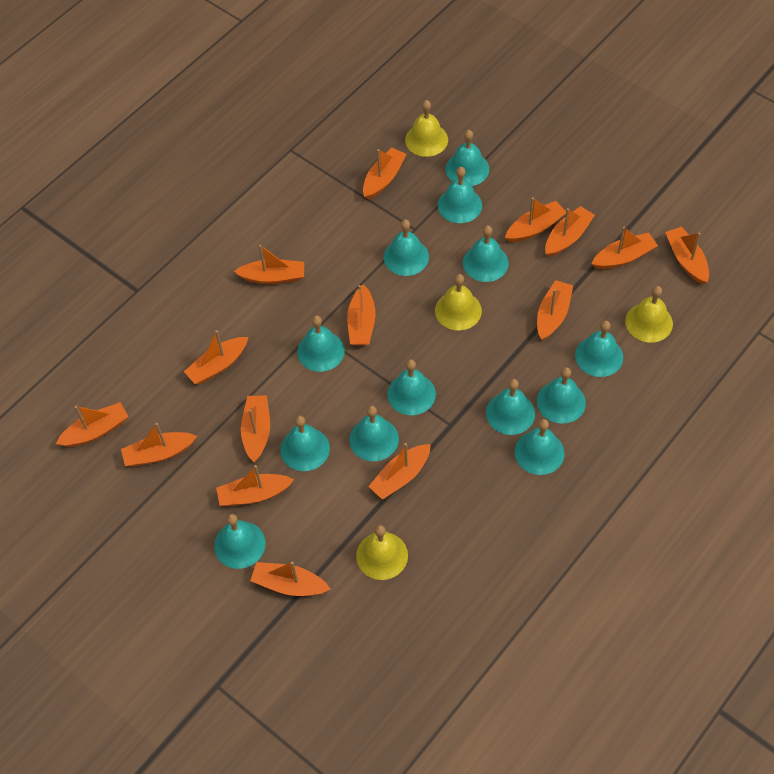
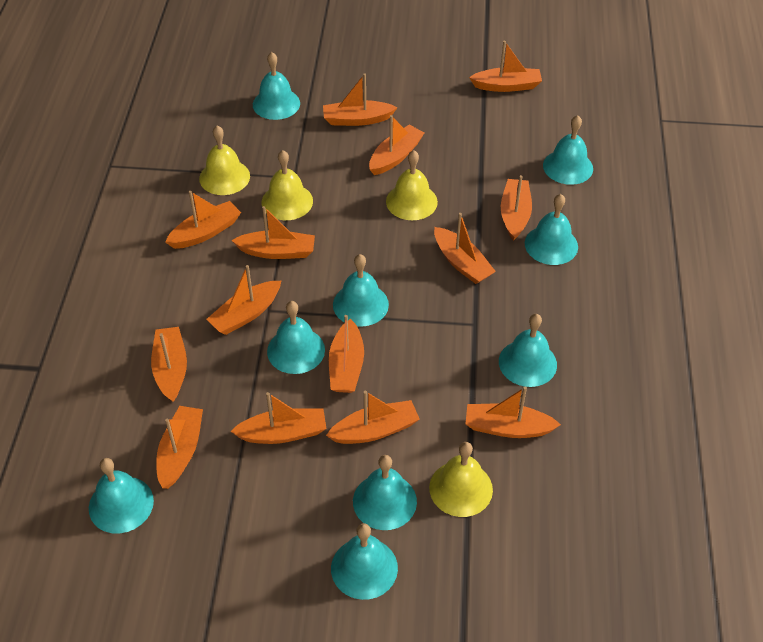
orange boat: [56,402,129,447] [121,423,197,467] [184,330,248,384] [216,465,294,506] [234,245,304,284] [241,395,270,462] [250,561,331,596] [347,284,376,345] [363,148,407,199] [368,443,431,500] [505,197,566,242] [537,280,573,341] [545,206,595,257] [592,227,658,269] [665,226,709,284] = 15 -> [151,327,187,402] [156,406,203,489] [165,191,241,249] [206,265,281,335] [230,392,327,444] [231,206,315,259] [323,73,398,126] [326,391,420,444] [329,315,364,393] [369,115,424,175] [434,213,496,284] [465,387,561,438] [469,41,542,92] [501,175,532,241] = 14
turquoise bell: [214,514,266,569] [280,416,330,471] [297,316,345,372] [349,406,399,461] [384,219,429,276] [387,359,436,415] [438,167,482,223] [446,130,489,186] [463,225,509,282] [486,379,535,435] [514,419,565,475] [537,367,586,424] [575,320,623,377] = 13 -> [89,458,154,533] [253,52,300,120] [267,301,325,374] [331,523,398,600] [333,254,389,327] [353,455,417,530] [499,314,557,387] [525,194,578,265] [543,115,593,185] = 9

